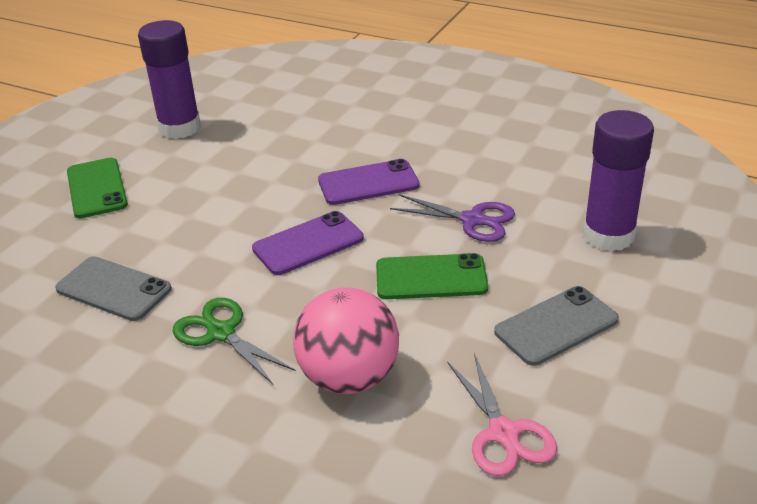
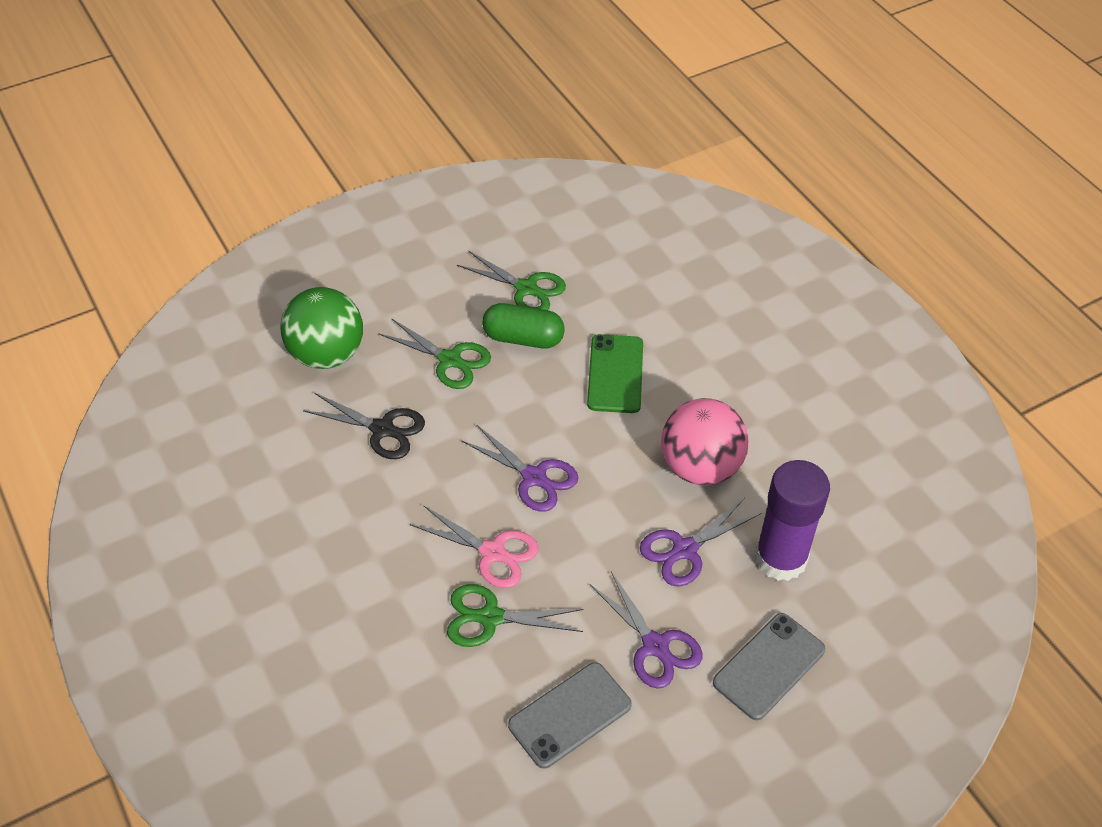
black scissors: none = 0 -> [303,393,425,459] = 1
green ball: none = 0 -> [280,287,363,369] = 1
green capsule: none = 0 -> [482,303,565,348] = 1
green phone: [67,158,128,218] [376,253,488,299] = 2 -> [587,334,643,413] = 1
green scissors: [173,298,296,384] = 1 -> [378,319,491,389] [447,584,584,647] [457,251,566,310] = 3
purple glue stick: [138,20,201,139] [583,110,654,251] = 2 -> [755,460,830,581] = 1
purple phone: [252,211,364,275] [318,159,420,205] = 2 -> none = 0
purple scissors: [390,194,515,242] = 1 -> [461,425,578,512] [590,572,703,689] [640,498,762,587] = 3

